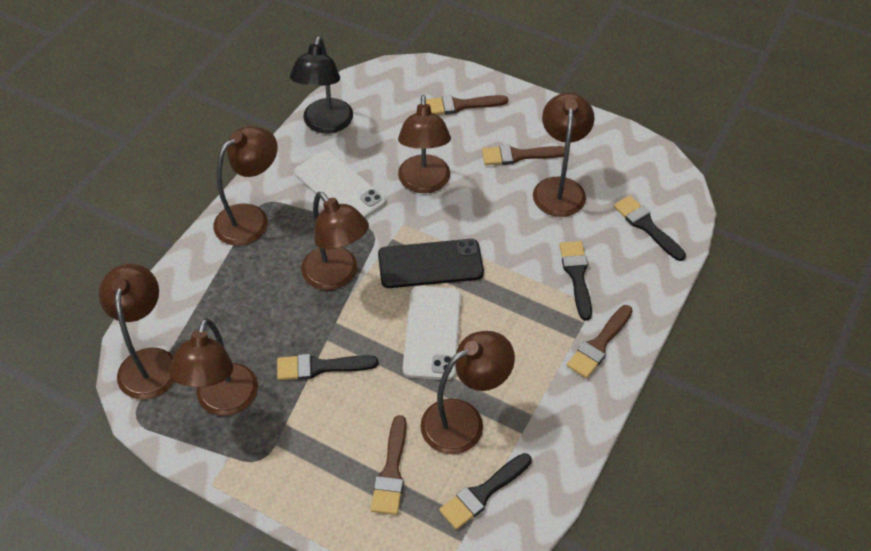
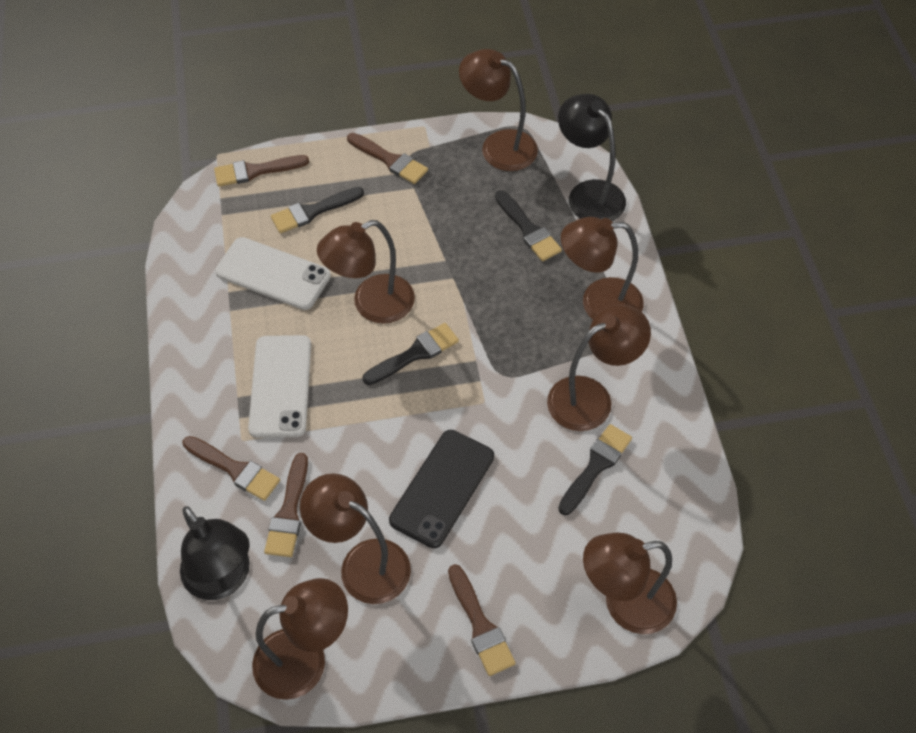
black lamp: [290,36,353,133] = 1 -> [180,506,250,600] [558,94,626,221] = 2
brown brush: [371,415,406,515] [426,95,508,115] [482,145,565,165] [567,305,633,378] = 4 -> [183,436,280,501] [214,155,309,187] [264,453,308,557] [347,133,428,184] [448,564,516,676] = 5

